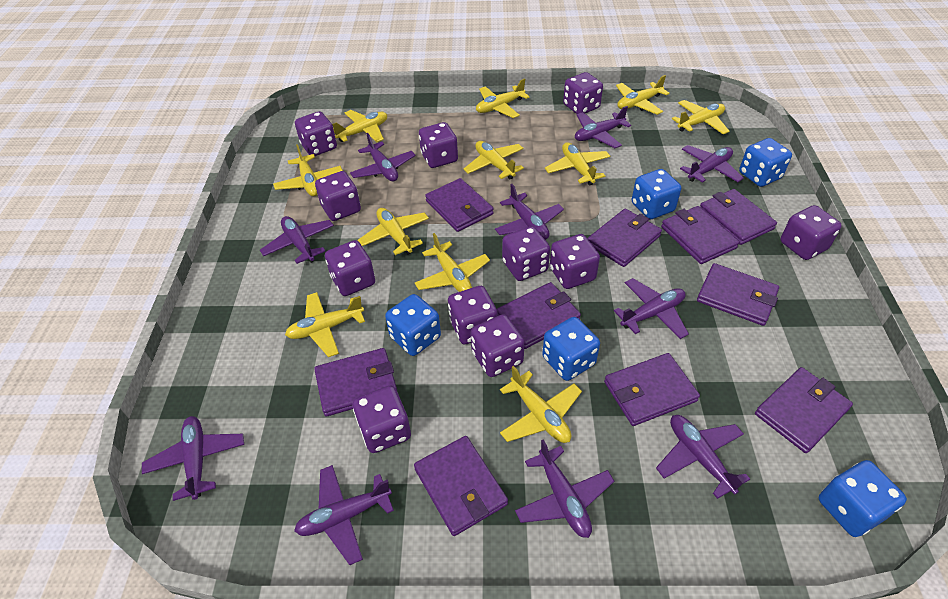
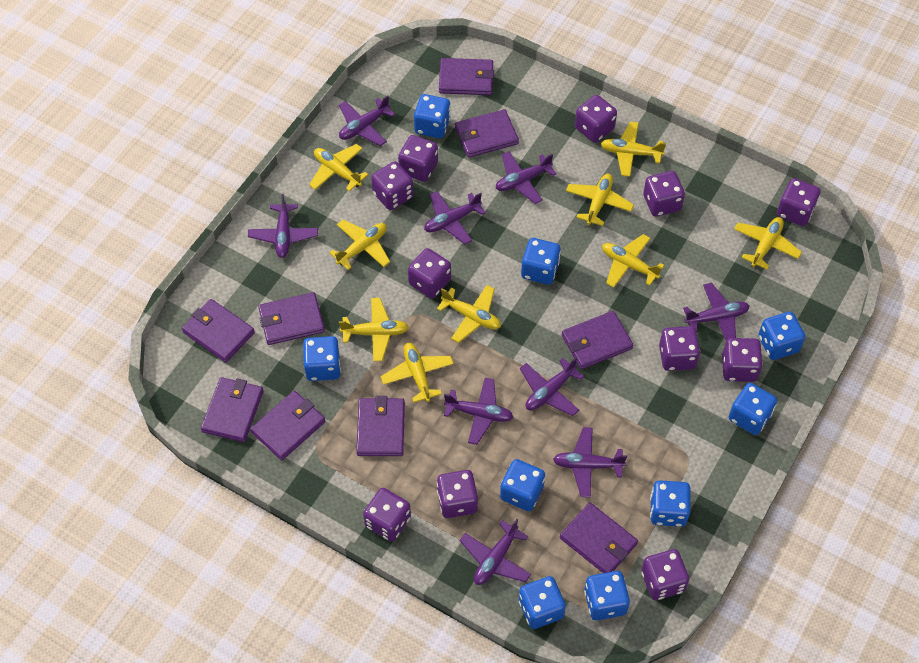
blue dice: [385,294,441,356] [542,317,600,381] [632,169,681,219] [739,138,792,187] [819,460,907,537] = 5 -> [303,336,341,381] [414,94,451,138] [500,459,545,511] [519,576,566,629] [521,238,561,285] [584,571,630,620] [650,480,691,527] [729,383,777,435] [758,312,805,360] = 9
purple plane: [142,416,244,501] [260,216,334,264] [294,465,394,565] [350,133,415,181] [495,184,564,240] [515,439,614,538] [575,106,631,148] [614,278,689,339] [656,415,750,499] [680,145,744,183] = 10 -> [248,194,318,258] [339,95,395,146] [424,191,486,244] [444,378,513,445] [460,519,531,585] [496,151,556,204] [520,357,584,416] [553,427,627,498] [683,283,750,340] = 9
purple wallet: [314,348,397,416] [414,436,508,536] [425,178,493,232] [497,282,581,349] [588,209,662,267] [604,353,700,426] [661,206,739,264] [697,263,779,326] [700,189,777,245] [755,367,853,453] = 10 -> [182,299,255,362] [201,377,263,442] [250,391,325,460] [258,292,325,345] [356,396,405,456] [439,58,494,95] [455,109,519,158] [560,502,638,573] [562,311,633,369] = 9
yellow plane: [273,144,343,196] [285,292,365,357] [332,110,387,142] [357,208,429,255] [414,233,490,292] [463,141,524,179] [476,78,530,118] [500,366,582,443] [545,142,610,186] [616,75,670,115] [672,100,730,134] = 11 -> [309,144,368,192] [329,220,390,270] [339,298,409,361] [381,343,454,403] [437,285,501,343] [566,174,634,226] [601,121,666,177] [602,234,664,288] [734,217,802,270] = 9

